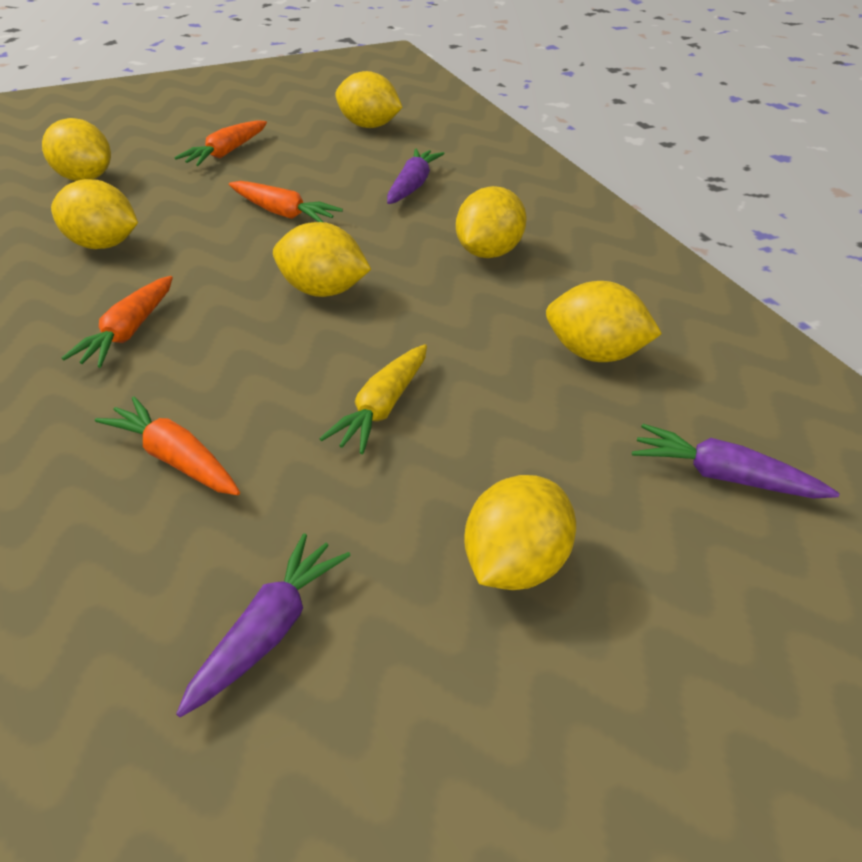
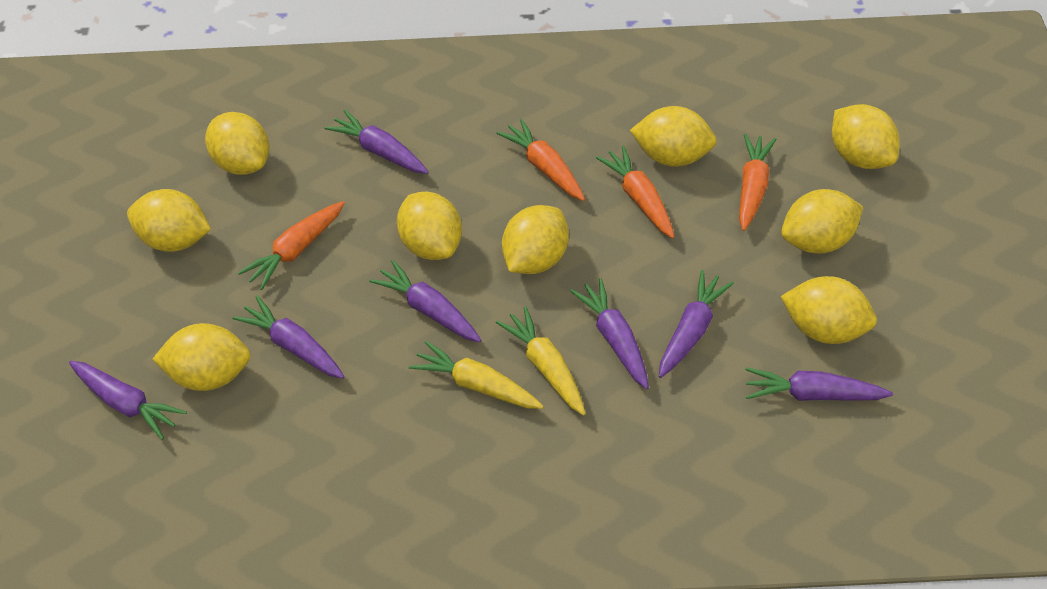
purple carrot: [176,533,351,717] [387,148,445,204] [632,424,840,498] = 3 -> [69,361,187,440] [233,296,344,379] [325,110,429,174] [369,260,481,342] [570,278,649,389] [659,270,734,378] [745,367,893,401] = 7
yellow carrot: [319,344,427,454] = 1 -> [409,341,544,409] [496,306,586,416] = 2
yellow lemon: [42,118,111,181] [51,179,138,249] [273,222,371,297] [335,71,403,128] [456,186,527,258] [464,475,576,590] [546,281,662,362] = 7 -> [127,189,211,252] [152,323,251,391] [205,112,270,175] [397,192,462,260] [502,205,569,274] [630,106,717,167] [781,189,863,254] [781,276,877,344] [832,104,900,169] = 9

